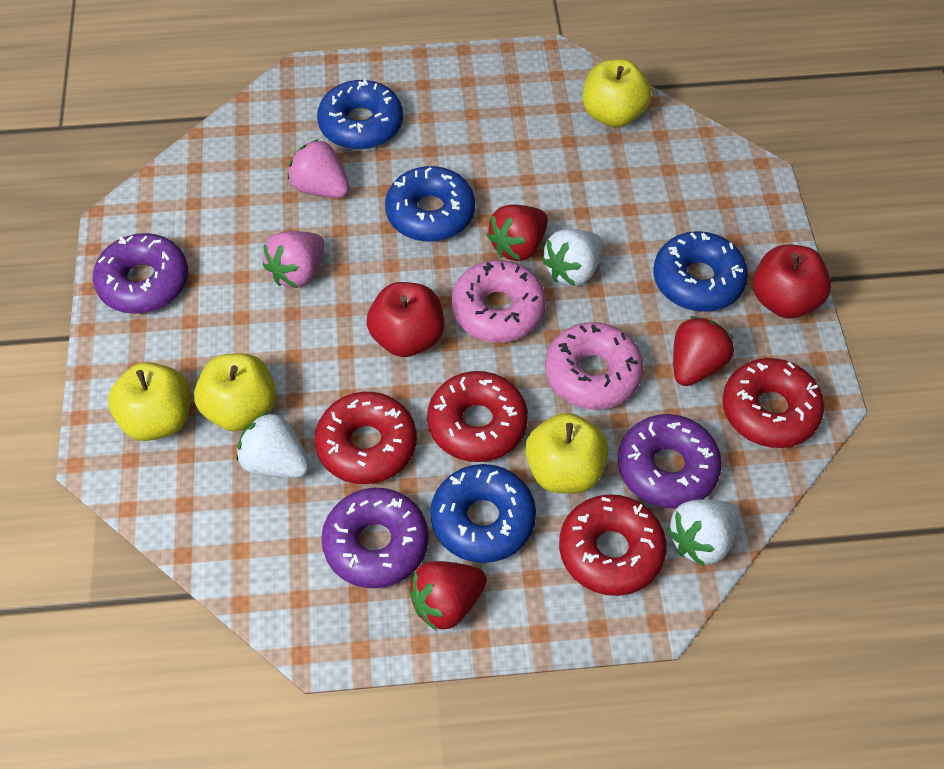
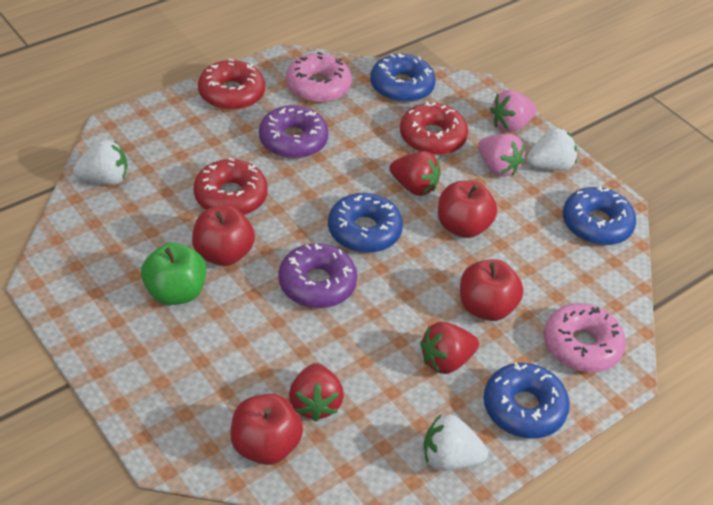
green apple: none = 0 -> [141,243,206,305] = 1
purple donut: [93,233,188,314] [321,488,429,588] [618,414,722,509] = 3 -> [259,105,329,159] [278,243,357,308] = 2
red apple: [367,282,444,357] [753,245,831,318] = 2 -> [192,206,255,266] [230,394,303,465] [438,180,497,238] [460,259,524,321] = 4
red donut: [315,392,417,484] [427,371,528,462] [559,494,667,596] [723,358,825,448] = 4 -> [194,158,268,215] [198,59,265,111] [400,101,468,155] = 3
yellow apple: [108,362,191,441] [194,353,276,432] [525,413,609,493] [583,59,651,127] = 4 -> none = 0

